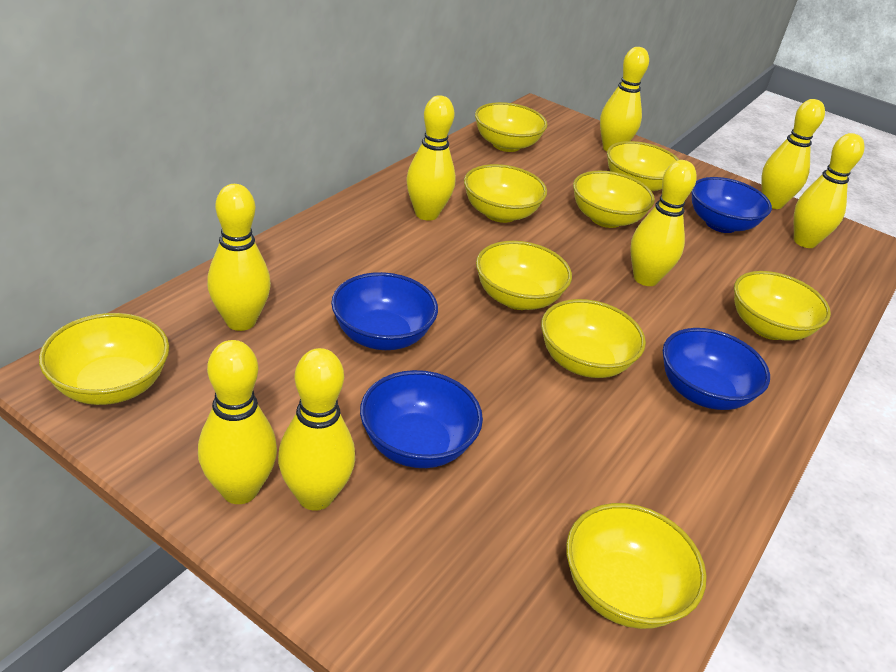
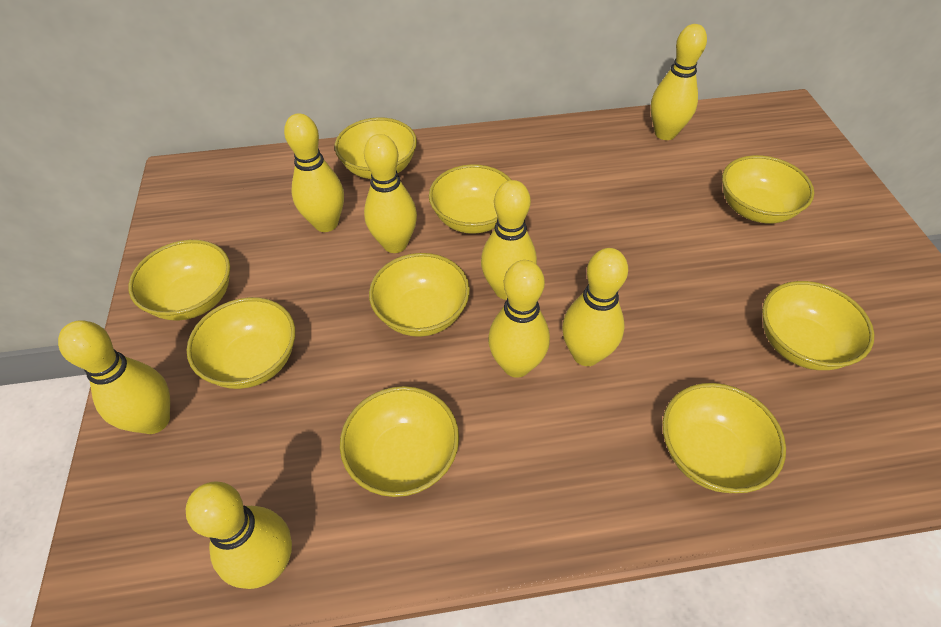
blue bowl: [331,272,438,350] [360,370,483,468] [663,328,770,410] [691,177,772,233] = 4 -> none = 0

